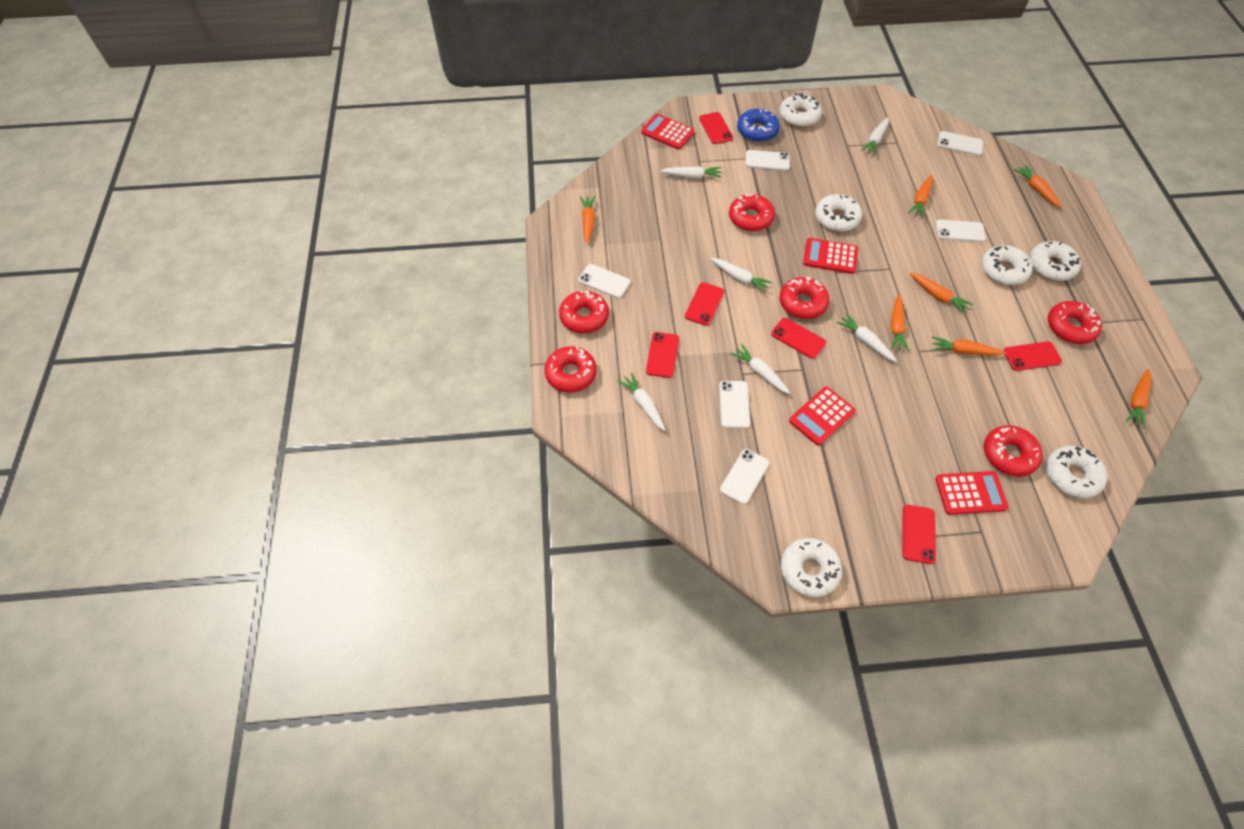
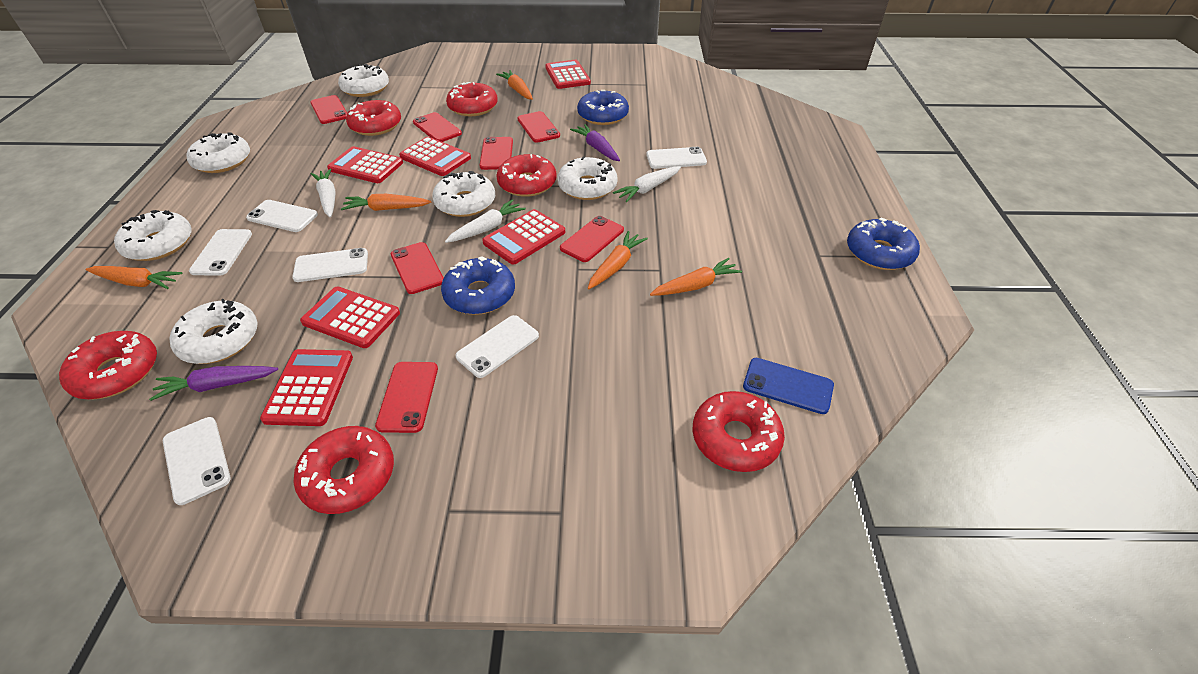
blue donut: [737,109,780,142] = 1 -> [441,257,515,315] [577,90,629,125] [847,218,920,270] = 3
blue phone: none = 0 -> [743,358,834,414] = 1
orange carrot: [580,196,595,244] [891,294,909,351] [908,175,933,218] [909,272,973,314] [932,336,1005,356] [1014,165,1062,208] [1126,369,1151,429] = 7 -> [85,266,183,289] [341,194,431,211] [496,70,533,100] [588,231,648,289] [650,258,742,296] = 5
purple carrot: none = 0 -> [149,366,278,401] [570,124,620,161] = 2
red calculator: [641,114,695,150] [789,387,856,446] [803,238,858,274] [935,471,1009,515] = 4 -> [260,349,353,426] [300,287,400,348] [327,146,403,183] [399,137,471,176] [482,209,565,264] [545,60,591,89] = 6
red phone: [646,332,679,378] [685,282,724,326] [699,112,733,144] [771,318,826,359] [903,505,936,564] [1003,341,1062,371] = 6 -> [310,95,347,124] [375,362,438,433] [391,242,444,294] [413,112,462,142] [480,137,513,170] [517,111,560,143] [560,216,624,262] = 7
white carrot: [617,373,665,431] [660,166,722,179] [711,258,772,293] [730,344,790,394] [836,313,897,362] [861,117,889,155] = 6 -> [310,169,336,217] [445,199,526,243] [613,166,681,202] = 3

